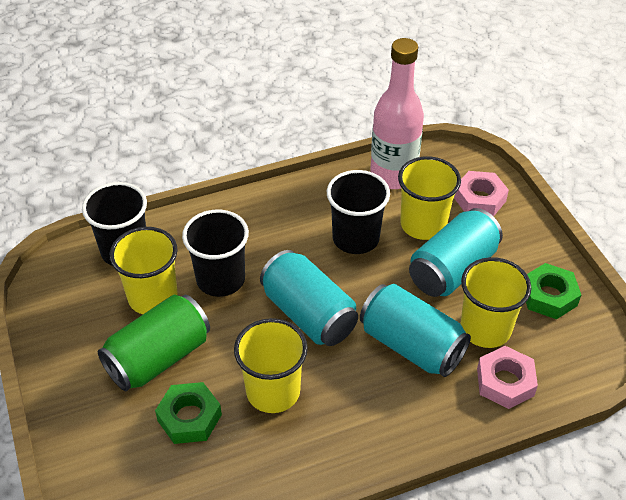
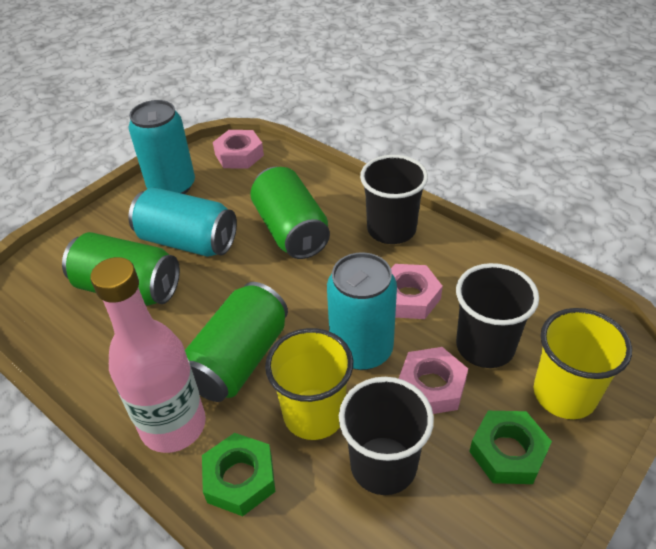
green can: [98,295,210,392] = 1 -> [62,232,180,306] [185,282,288,402] [250,167,330,259] = 3
pink nut: [454,171,509,217] [477,346,538,409] = 2 -> [213,130,264,169] [391,264,443,319] [399,347,468,414] = 3
yellow cup: [110,227,178,314] [234,318,308,413] [398,156,461,240] [460,257,532,348] = 4 -> [265,328,353,440] [534,308,632,419] = 2

